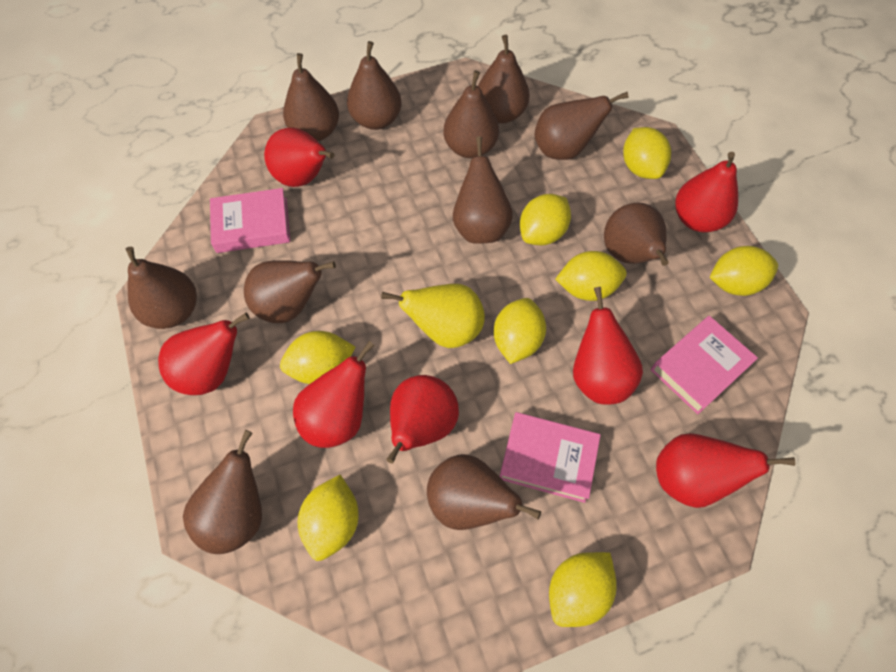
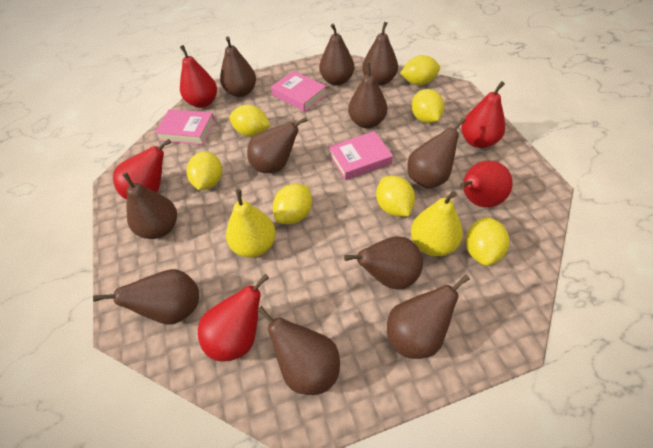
red pear: [158,313,250,395] [264,128,334,187] [293,341,375,448] [386,375,459,464] [573,287,643,405] [656,433,795,508] [675,152,738,232] = 7 -> [113,139,171,200] [180,45,217,108] [198,274,269,362] [460,161,513,207] [461,81,505,148] = 5
yellow lemon: [280,331,355,384] [298,475,359,561] [494,298,546,364] [520,194,571,246] [549,552,617,627] [555,251,627,301] [623,127,671,179] [709,246,778,296] = 8 -> [186,151,222,190] [229,105,270,137] [273,184,312,224] [376,176,415,216] [400,55,440,85] [412,89,444,123] [466,217,509,266] = 7
yellow pear: [381,284,485,348] = 1 -> [226,189,276,257] [411,191,463,256] = 2

